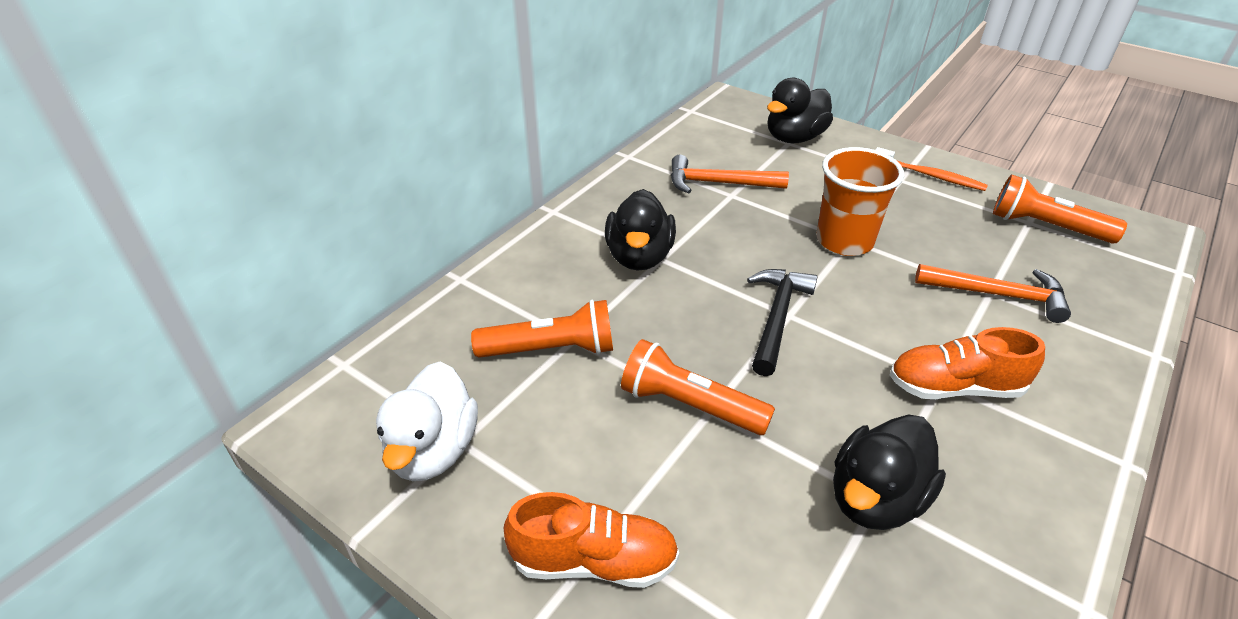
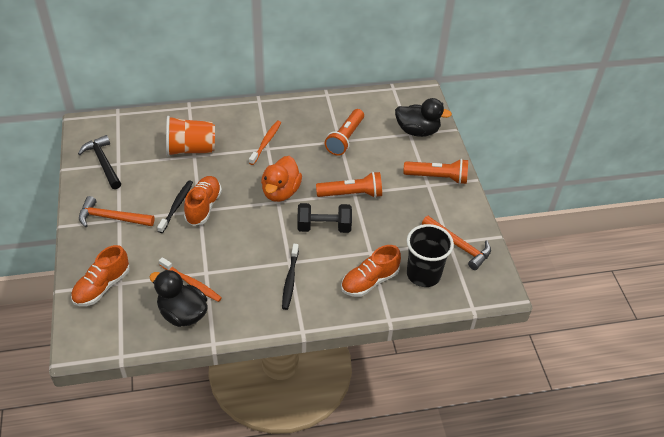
black cup: none = 0 -> [407,224,454,287] = 1
black duck: [605,189,676,271] [767,78,833,143] [833,414,946,530] = 3 -> [149,270,208,327] [395,98,452,137] = 2
black dumbbell: none = 0 -> [297,203,352,233] = 1
black toothbrush: none = 0 -> [157,180,193,233] [282,244,299,310] = 2
orange duck: none = 0 -> [261,156,302,202] = 1
orange shoe: [503,492,679,588] [890,327,1045,399] = 2 -> [71,245,130,306] [184,176,222,226] [341,245,401,297] = 3
orange toothbrush: [876,147,988,191] = 1 -> [159,257,222,302] [249,121,281,165] = 2
white duck: [376,362,478,481] = 1 -> none = 0

